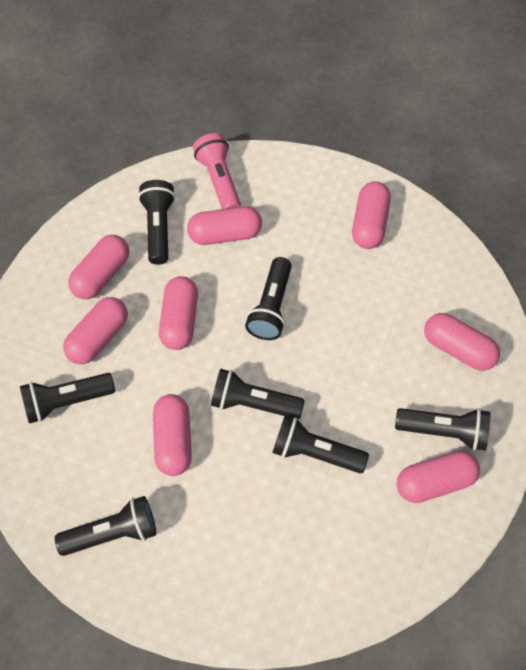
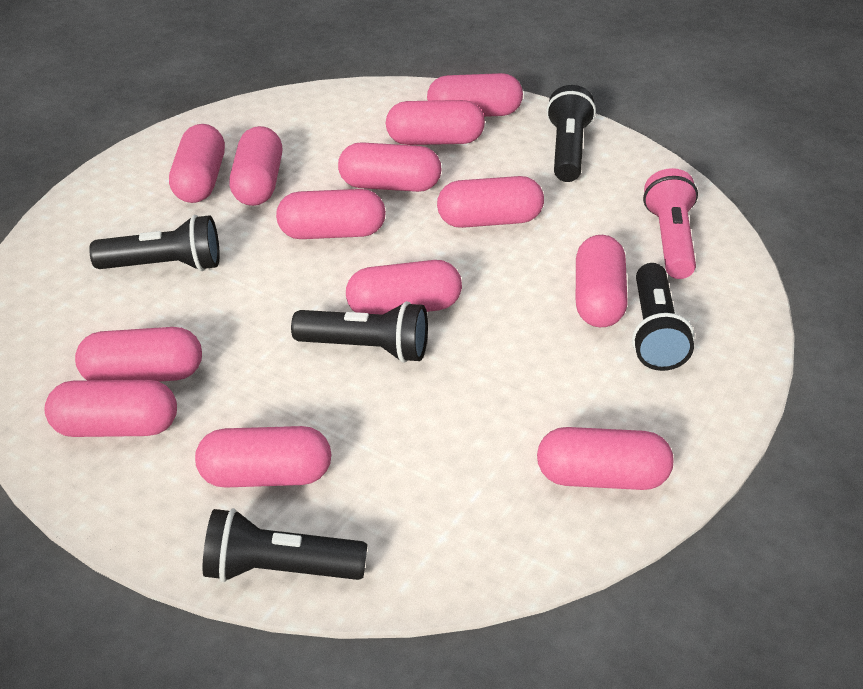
black flashlight: [20,373,115,424] [55,496,156,556] [138,180,175,265] [211,369,305,419] [245,257,292,340] [272,416,369,473] [395,408,491,451] = 7 -> [89,215,220,271] [203,508,368,582] [291,301,428,363] [546,85,596,182] [632,263,694,371] = 5
pink capsule: [63,297,128,364] [68,235,129,299] [153,394,192,476] [159,276,198,350] [187,206,262,245] [352,181,391,249] [397,451,480,503] [424,313,500,371] = 8 -> [45,380,177,437] [75,327,202,382] [169,124,225,203] [195,426,331,488] [229,126,282,206] [276,189,386,239] [338,142,441,192] [346,260,462,315] [386,100,485,145] [427,73,523,117] [437,176,544,228] [537,427,673,490] [576,235,628,327] = 13

